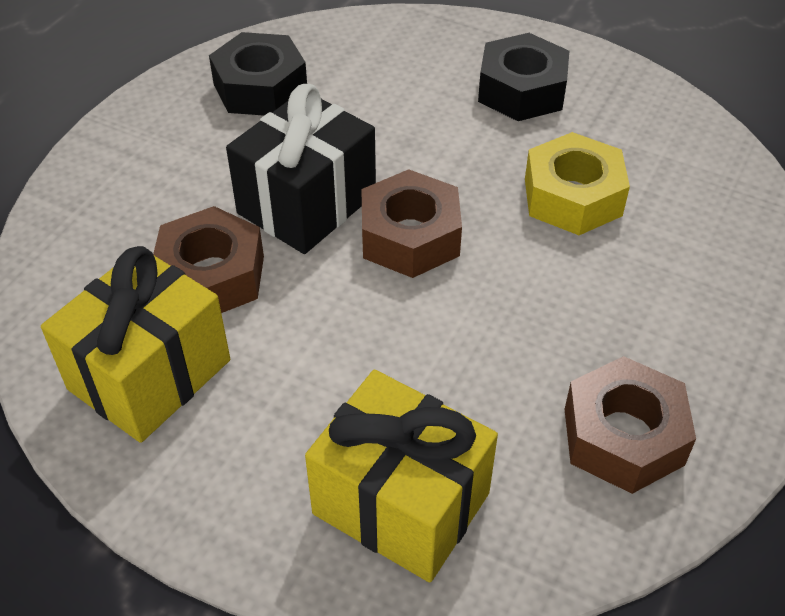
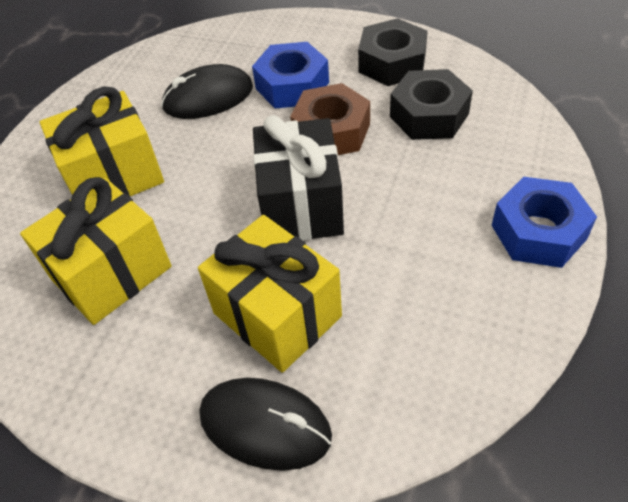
black mouse: none = 0 -> [161,64,253,119] [199,378,332,471] = 2
blue nut: none = 0 -> [252,42,329,108] [492,177,597,268] = 2
brown nut: [153,206,264,313] [362,169,462,278] [565,356,696,494] = 3 -> [290,83,370,155] = 1
yellow gift: [41,246,230,443] [305,370,498,583] = 2 -> [20,177,172,325] [40,86,164,196] [198,215,342,373] = 3
yellow nut: [525,132,630,235] = 1 -> none = 0

